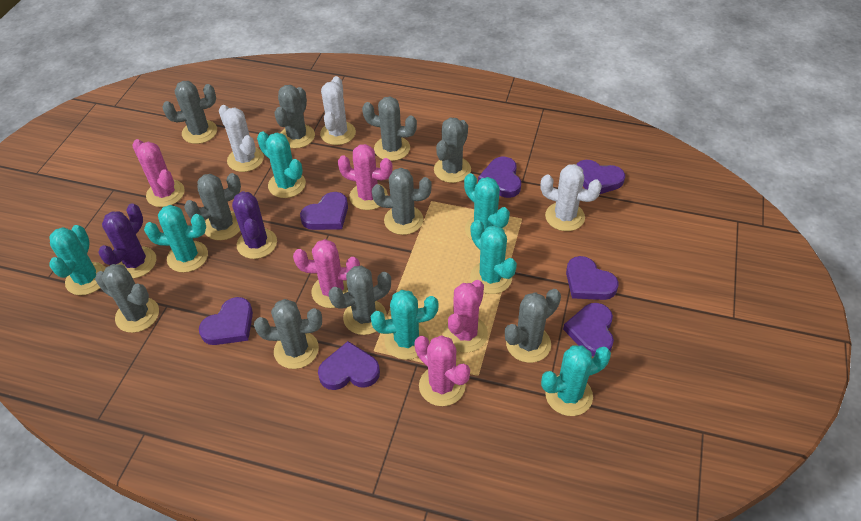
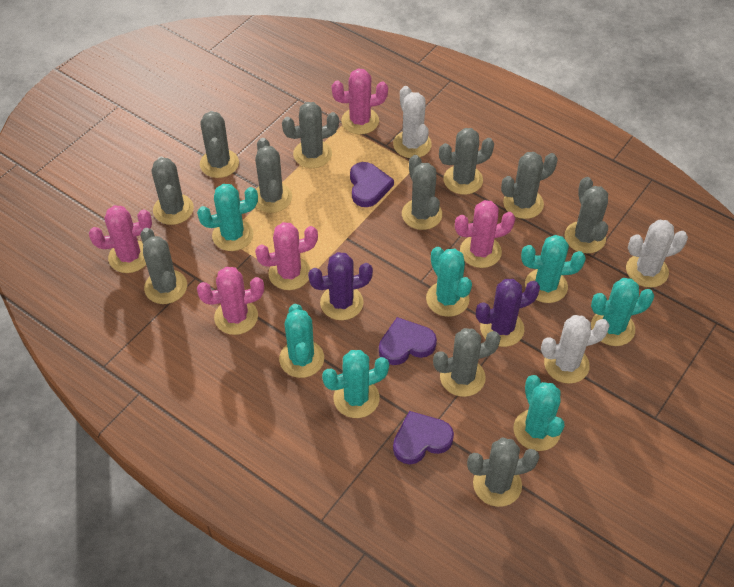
grey cactus: [95,264,159,333] [163,81,217,144] [184,173,241,240] [254,299,322,369] [274,85,315,148] [328,266,391,335] [362,96,417,161] [372,168,431,235] [434,118,471,183] [505,289,561,363] = 10 -> [140,228,187,304] [152,157,194,225] [200,111,239,178] [255,138,292,213] [282,102,339,168] [402,155,442,230] [433,328,501,397] [439,128,494,195] [467,437,539,507] [501,152,558,219] [564,177,608,253] = 11
purple heart: [199,297,253,345] [300,192,348,230] [318,341,380,390] [478,157,521,198] [563,303,614,357] [566,256,619,300] [576,160,625,194] = 7 -> [350,162,394,207] [379,317,437,365] [393,411,454,464] = 3

